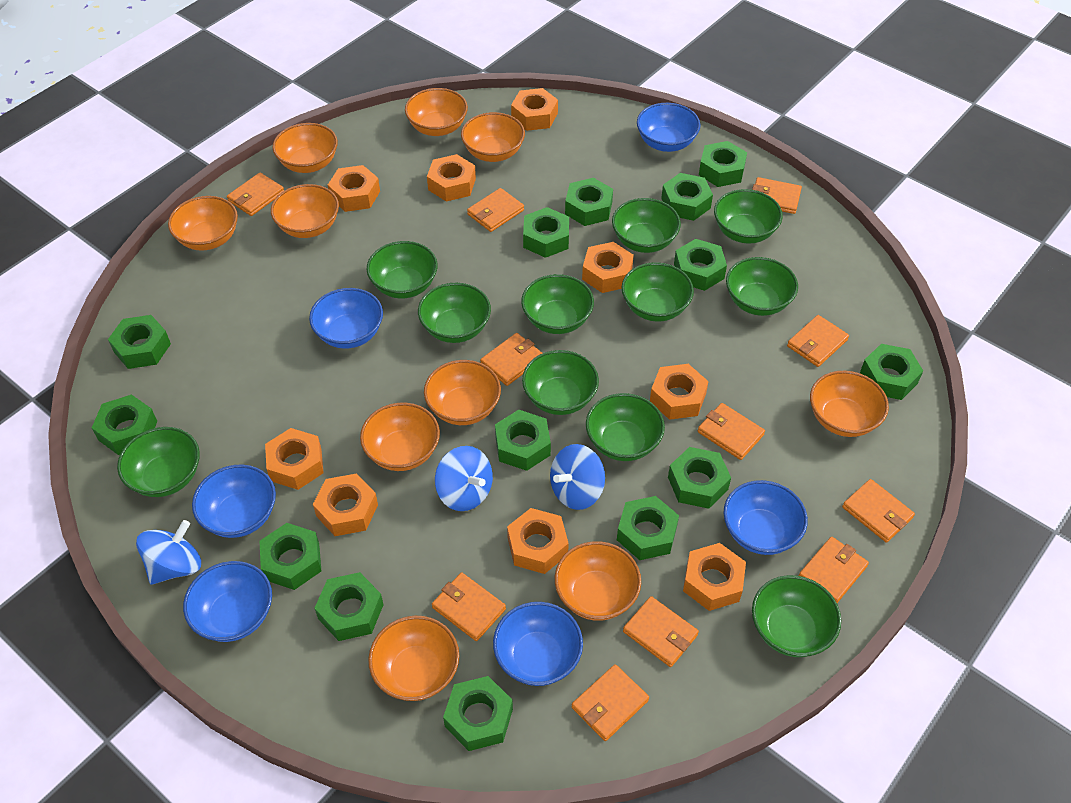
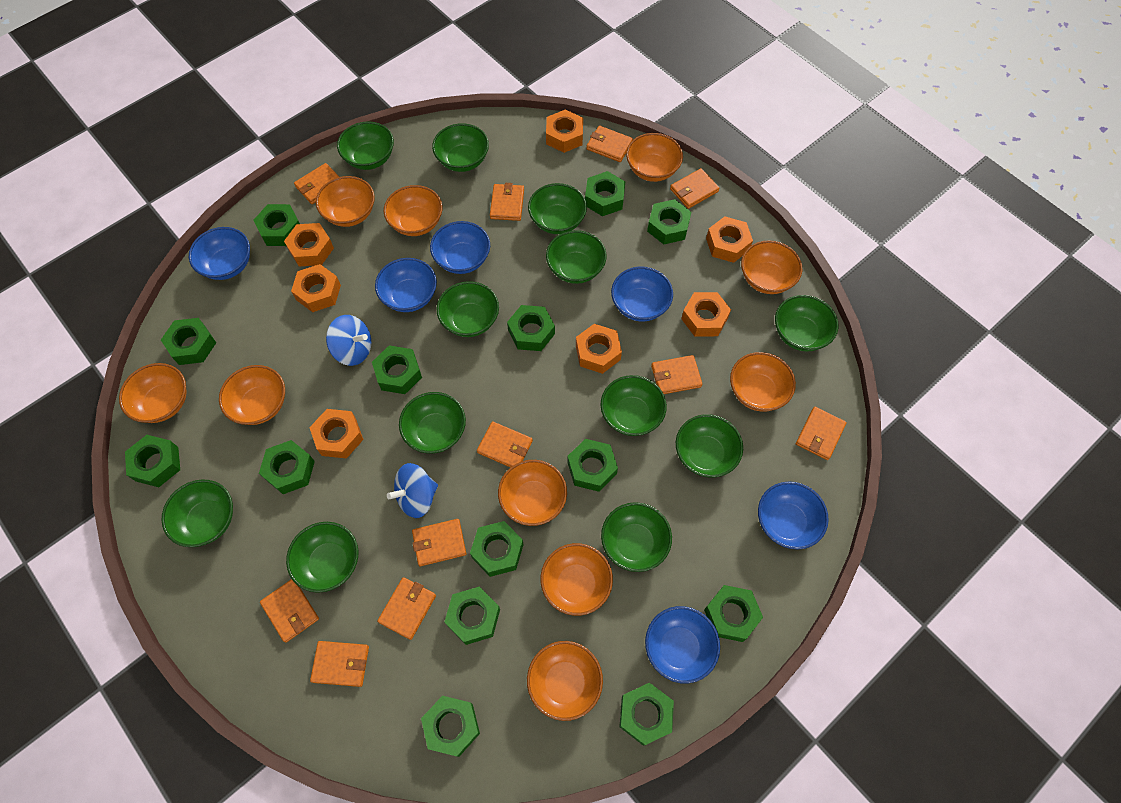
blue spinning top: [136,520,201,585] [435,446,493,511] [550,444,605,510] = 3 -> [326,315,371,366] [387,463,438,518] = 2
green bowl: [117,427,200,497] [367,241,438,299] [418,283,491,343] [521,274,594,334] [522,350,599,415] [586,393,665,461] [612,198,681,253] [622,262,694,322] [714,189,783,244] [726,257,798,316] [752,575,841,657] = 11 -> [162,480,233,547] [286,522,358,593] [337,121,394,170] [399,392,466,453] [432,123,489,172] [437,281,499,337] [528,183,587,234] [546,230,607,284] [600,375,667,436] [601,502,672,572] [676,414,743,477] [775,295,838,352] = 12
orange nut: [265,428,324,490] [313,473,378,536] [328,165,380,212] [427,154,476,202] [507,508,569,574] [511,88,558,131] [582,242,634,293] [650,364,709,420] [683,543,746,611] = 9 -> [284,223,334,266] [291,264,341,312] [309,409,364,459] [546,109,583,153] [576,324,622,374] [681,292,731,337] [706,216,753,263] = 7

